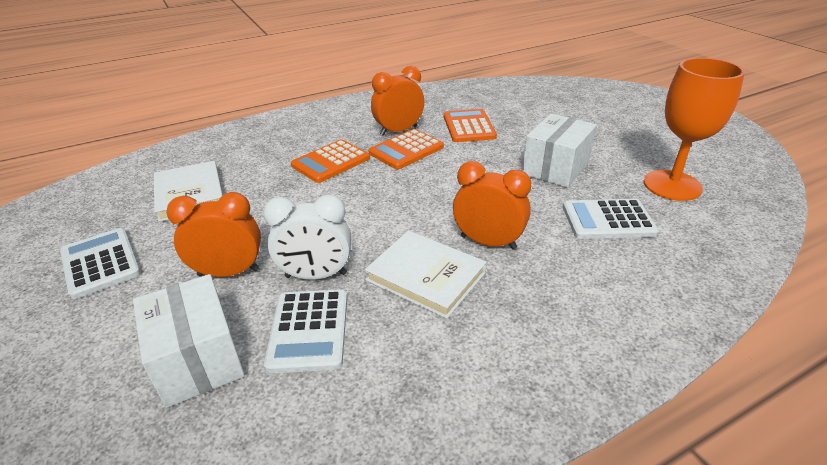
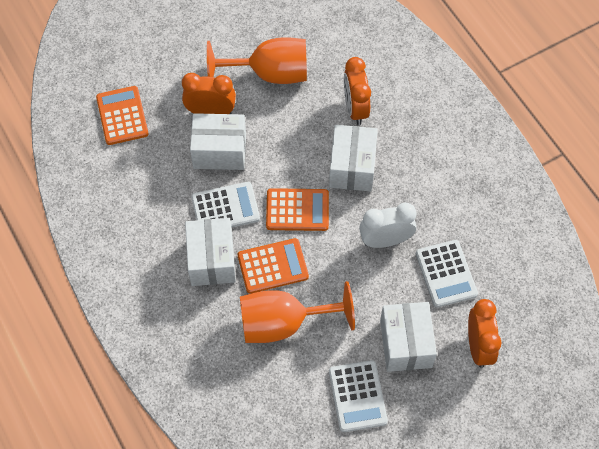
orange goblet: [644,58,745,201] = 1 -> [207,37,307,84] [240,281,355,343] = 2
white book: [154,161,223,222] [365,230,487,319] = 2 -> none = 0
white box: [133,274,245,408] [522,114,597,188] = 2 -> [185,218,236,286] [190,113,246,170] [329,125,378,191] [380,302,437,372] = 4

